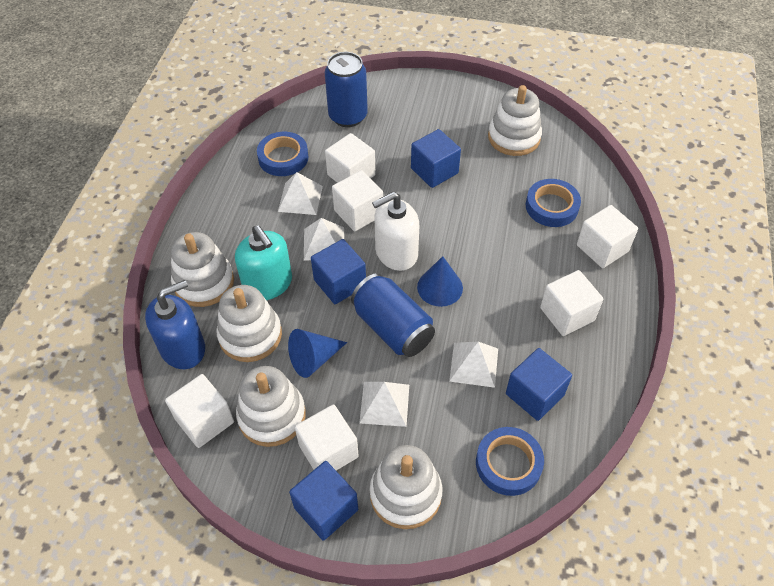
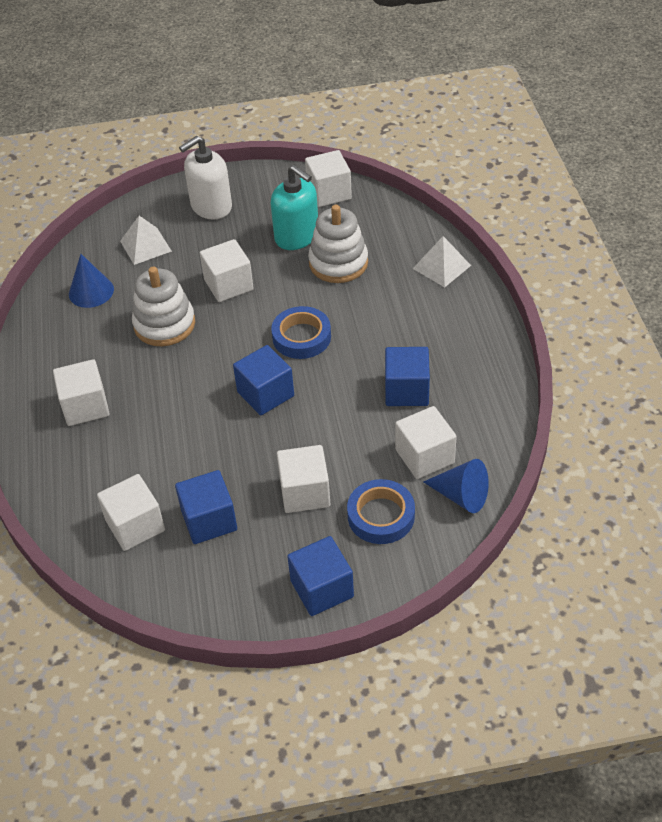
blue can: [325,52,368,127] [351,273,435,357] = 2 -> none = 0
blue soap dispenser: [145,280,205,369] = 1 -> none = 0
blue tape: [257,132,308,176] [476,427,544,496] [526,179,581,227] = 3 -> [271,306,331,359] [347,479,415,544] = 2
white pyramid: [278,172,323,215] [304,218,344,261] [359,382,409,427] [449,342,498,388] = 4 -> [120,216,172,265] [413,236,471,287] = 2
white stacking toy: [171,232,234,307] [216,285,282,362] [236,366,306,447] [370,445,443,529] [488,85,542,156] = 5 -> [132,267,195,346] [308,205,368,283] = 2

